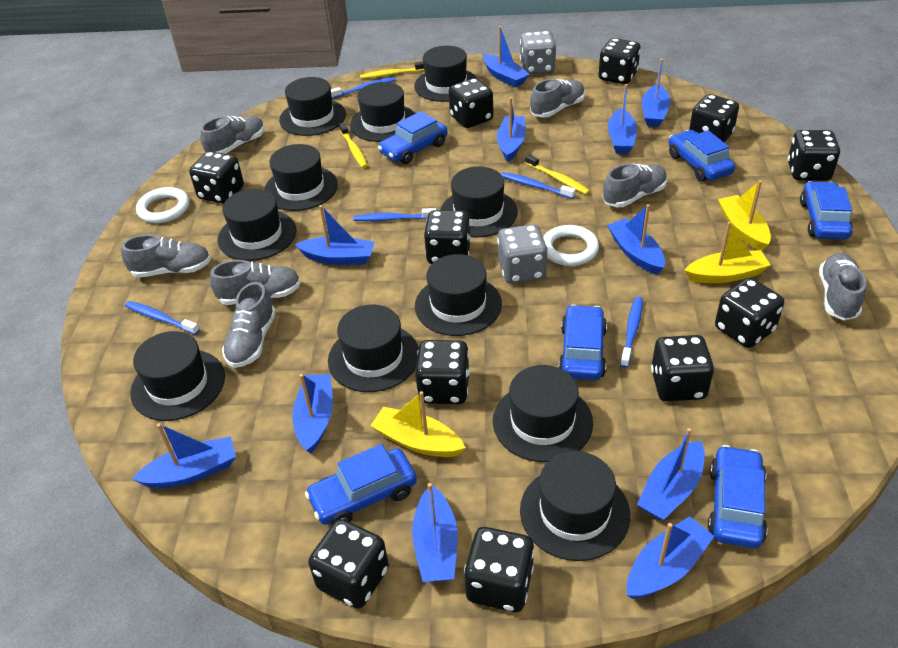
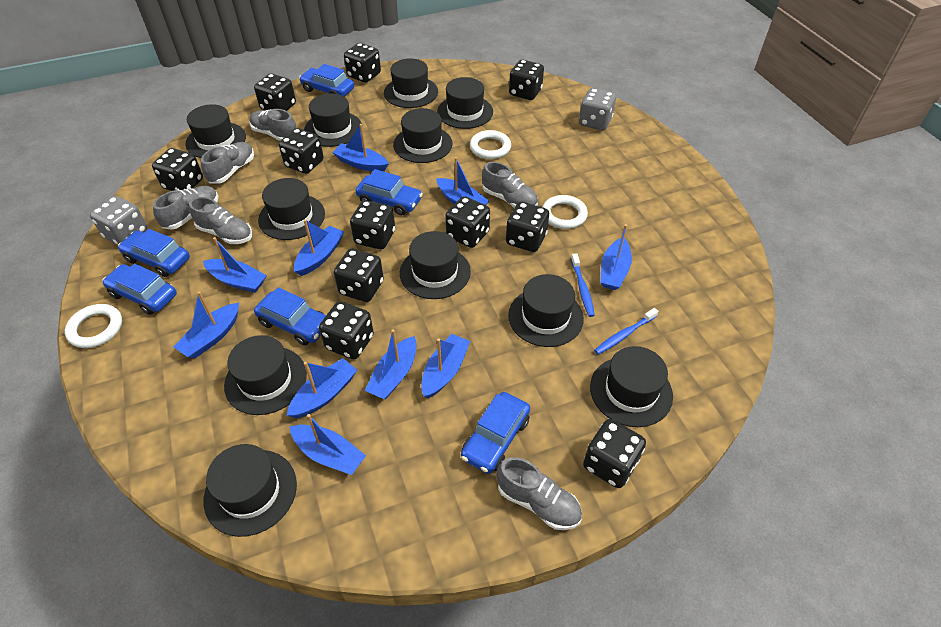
blue boat: [132,423,236,488] [292,374,333,453] [295,205,375,265] [412,483,458,582] [483,26,530,87] [497,97,526,162] [607,204,665,275] [608,84,637,154] [627,516,714,599] [637,428,705,520] [642,59,670,127] = 11 -> [174,291,239,358] [203,237,267,293] [287,358,357,418] [289,414,366,475] [294,219,344,276] [332,124,389,171] [365,329,417,399] [421,334,470,398] [436,157,489,205] [600,224,632,290] = 10
blue toothbrush: [125,301,200,335] [331,77,395,99] [353,208,436,221] [501,172,576,199] [620,297,643,368] = 5 -> [571,253,595,317] [594,308,658,355] = 2
grey shoe: [121,234,211,278] [200,116,265,154] [210,260,301,305] [222,282,276,368] [530,79,585,118] [603,164,667,207] [819,253,866,320] = 7 -> [153,186,219,230] [189,197,252,244] [201,142,254,184] [250,109,297,141] [482,162,538,208] [497,457,582,530] = 6
white ring: [136,187,189,223] [543,225,599,266] = 2 -> [65,304,122,348] [470,130,511,159] [542,195,588,229] = 3
yellow boat: [370,391,466,457] [684,222,770,283] [718,180,771,251] = 3 -> none = 0
yellow toothbrush: [339,122,368,168] [360,62,425,79] [525,154,590,194] = 3 -> none = 0

